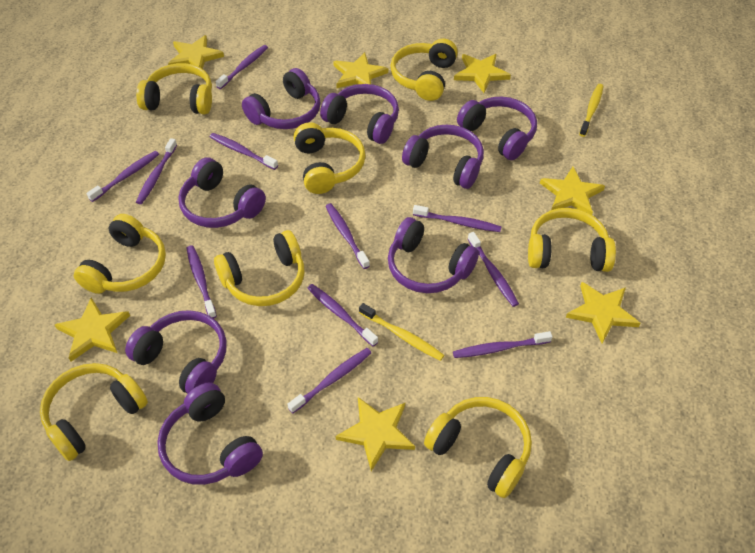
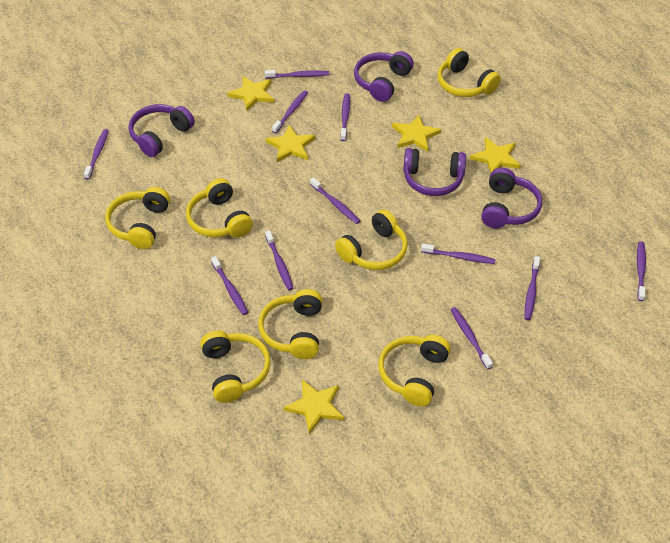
purple headphones: [125,310,227,394] [157,382,263,485] [178,158,266,228] [242,68,321,129] [320,84,399,144] [388,217,479,293] [402,125,484,189] [457,97,537,160] = 8 -> [129,104,195,157] [354,51,414,102] [403,148,466,196] [481,168,542,228] = 4
yellow headphones: [40,363,148,461] [74,214,166,294] [136,63,212,114] [214,230,304,306] [294,122,366,194] [390,38,458,101] [424,397,532,498] [528,208,616,272] = 8 -> [105,187,170,249] [186,178,253,237] [200,331,271,403] [258,289,322,359] [335,209,408,270] [378,335,451,407] [437,48,501,97] = 7
yellow star: [55,298,130,361] [168,35,224,69] [333,52,388,88] [336,397,415,471] [454,54,511,93] [540,167,605,215] [566,282,641,344] = 7 -> [227,76,274,111] [265,125,315,162] [283,379,344,434] [392,115,441,152] [470,137,521,174] = 5
yellow toothbrush: [359,303,444,361] [579,84,604,137] = 2 -> none = 0

